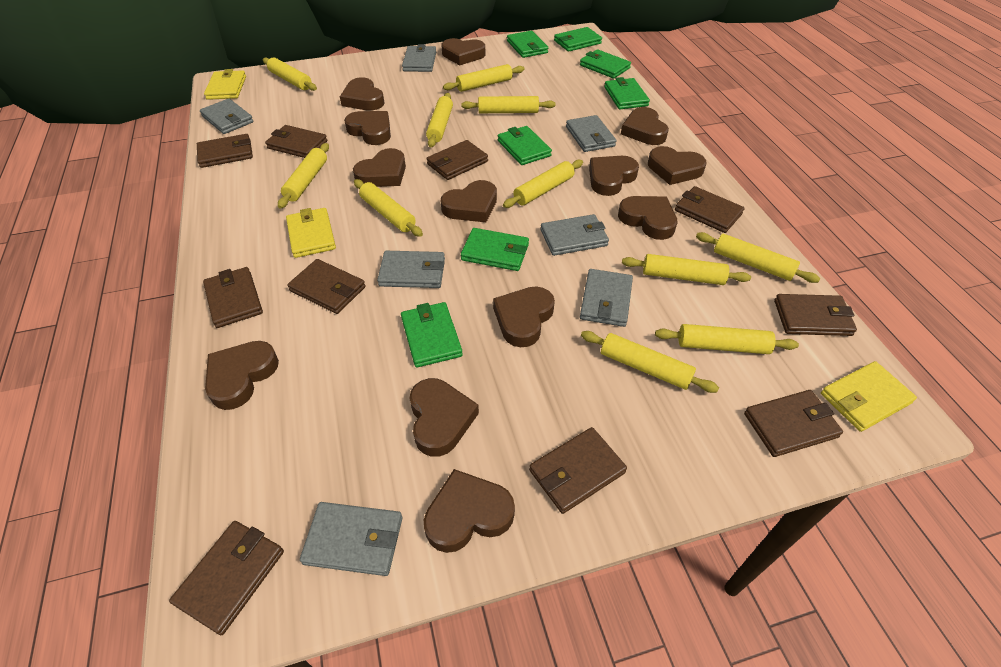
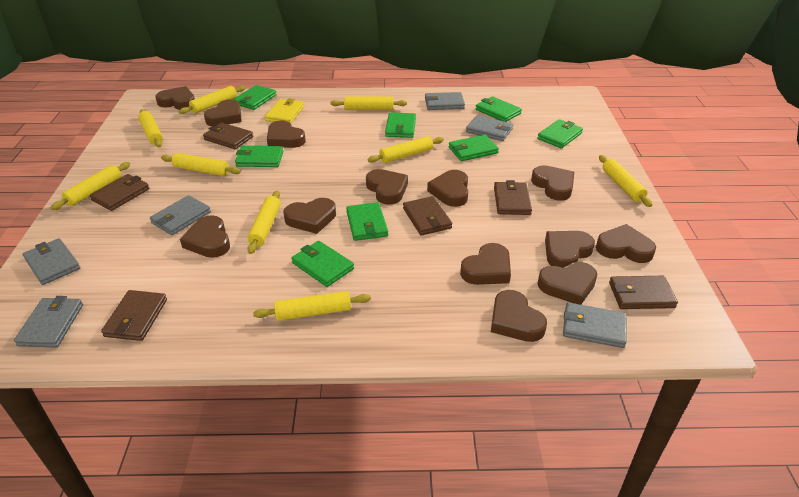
brown wallet: [169,521,284,635] [197,134,253,168] [203,267,263,328] [265,125,327,158] [287,259,366,314] [426,140,488,180] [529,427,627,514] [675,186,745,233] [744,390,843,457] [774,294,857,336] = 10 -> [90,174,150,211] [101,290,167,341] [203,123,253,149] [403,196,452,236] [494,180,532,215] [609,276,678,309] = 6
green wallet: [401,302,463,368] [461,228,529,271] [498,126,552,165] [507,31,548,58] [554,27,602,52] [580,49,631,79] [604,77,650,109] = 7 -> [233,85,277,110] [235,146,284,167] [291,241,354,287] [346,202,388,241] [385,112,416,138] [449,135,499,161] [475,96,522,122] [537,119,583,148] = 8
grey wallet: [200,99,254,134] [300,502,402,576] [377,251,445,288] [402,44,436,72] [541,214,609,256] [566,115,617,152] [580,269,633,327] = 7 -> [14,296,83,348] [23,238,80,285] [150,195,211,235] [425,92,465,110] [466,115,513,141] [563,302,627,348] = 6
yellow rolling pin: [263,57,317,91] [278,143,329,209] [354,179,423,237] [426,93,453,148] [443,64,524,92] [461,96,556,113] [503,160,583,208] [581,331,719,393] [622,254,751,285] [655,324,799,354] [696,232,820,283] = 11 -> [50,162,130,210] [138,109,163,147] [161,153,241,176] [179,86,246,114] [247,191,281,254] [253,291,371,321] [331,97,407,110] [367,136,444,163] [599,155,652,207] = 9
yellow wallet: [204,69,246,100] [286,208,336,258] [821,361,917,432] = 3 -> [265,98,304,123] = 1

